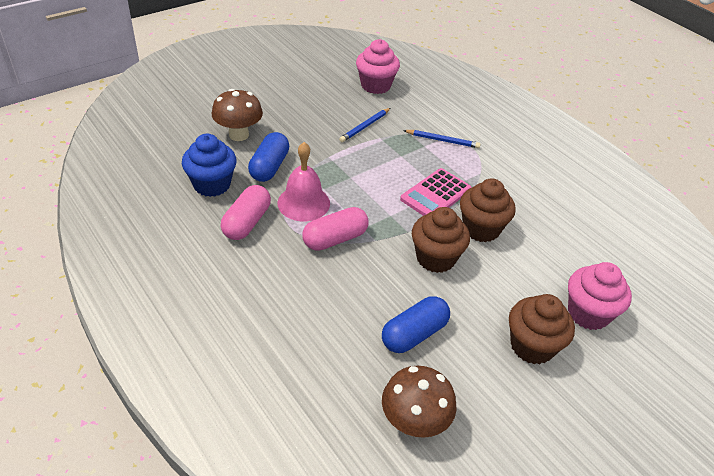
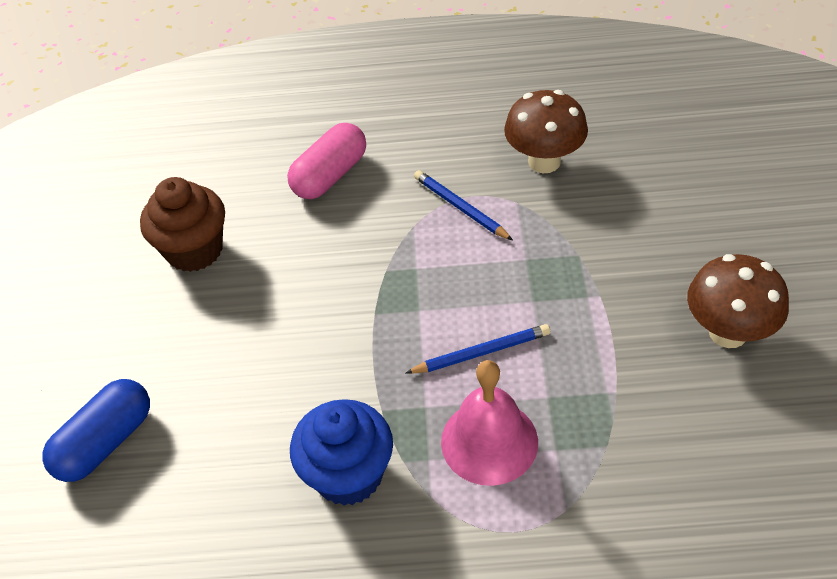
blue capsule: [248,132,289,182] [382,296,450,353] = 2 -> [42,379,150,482] = 1
brown cupcake: [412,207,470,273] [460,178,516,242] [509,294,575,364] = 3 -> [140,177,225,272] = 1
pink calculator: [400,168,471,216] = 1 -> none = 0
pink capsule: [221,185,271,240] [302,207,369,251] = 2 -> [287,123,366,199] = 1
pink cupcake: [356,39,400,94] [568,262,632,330] = 2 -> none = 0

